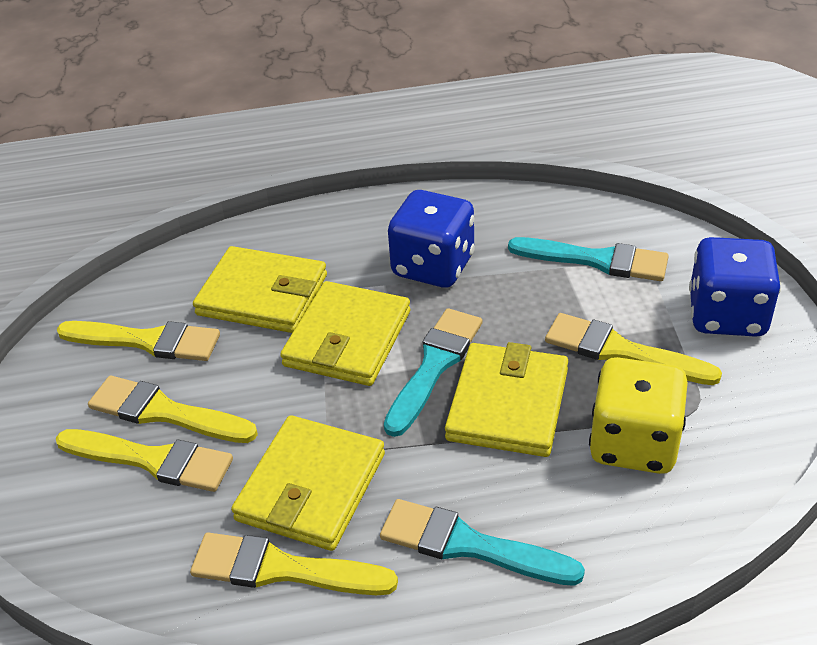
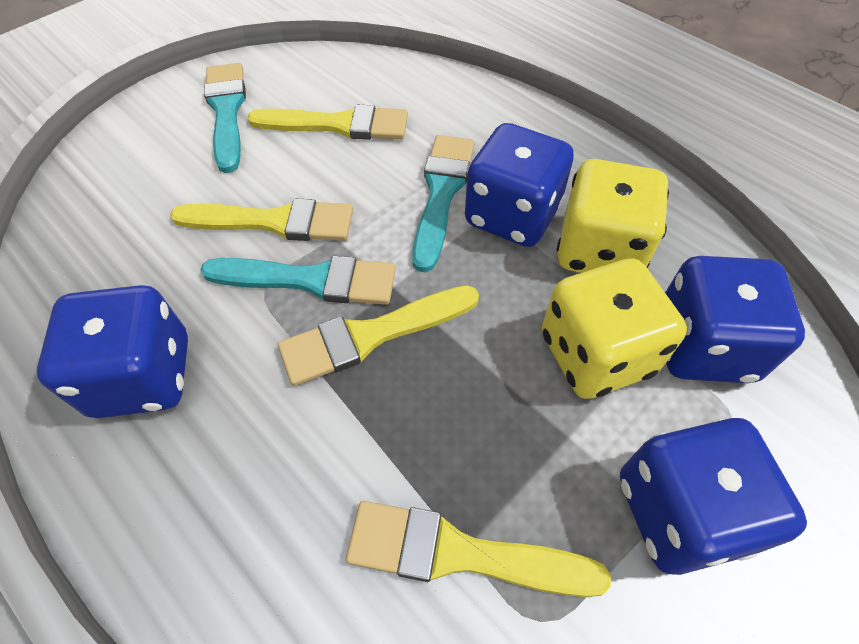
blue dice: [388,190,475,288] [689,237,781,337] = 2 -> [37,285,188,418] [465,123,574,247] [620,418,807,575] [665,256,805,383] = 4
yellow brush: [56,429,233,492] [57,321,220,361] [88,376,258,443] [190,533,398,595] [545,313,722,385] = 5 -> [170,198,353,241] [247,105,408,140] [278,285,479,386] [346,501,611,597] = 4
yellow dice: [589,357,688,474] = 1 -> [542,258,687,399] [557,159,669,273] = 2
yellow wallet: [193,246,327,333] [231,415,385,551] [280,281,410,386] [445,342,568,457] = 4 -> none = 0

